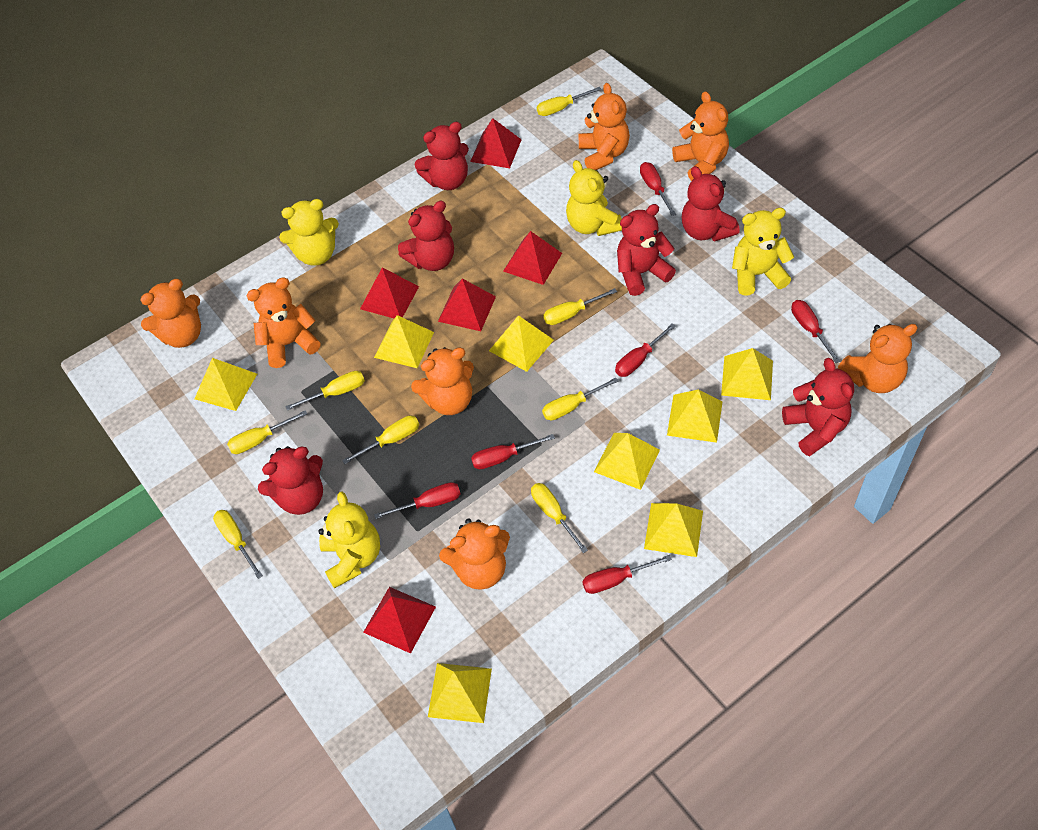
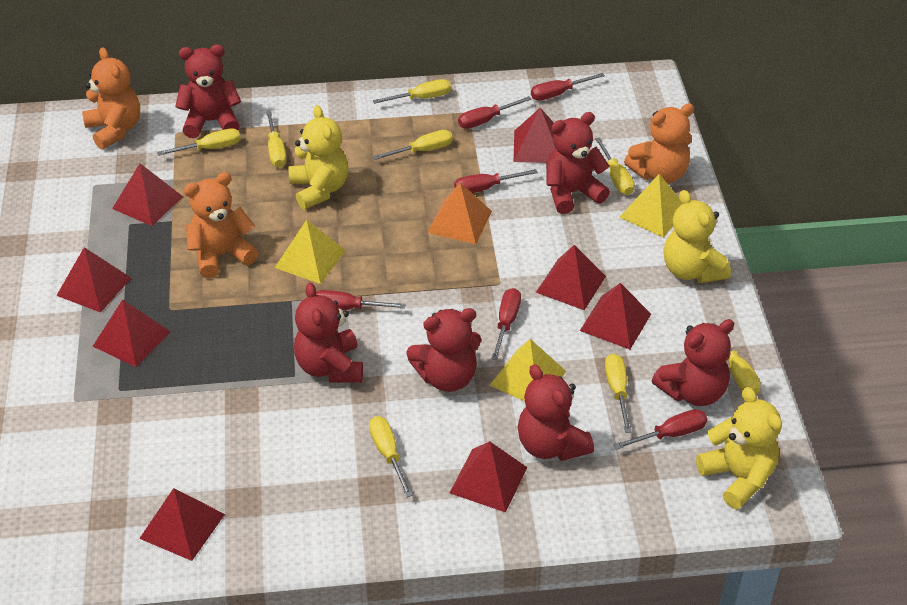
orange pyramid: none = 0 -> [427,183,492,244] = 1
orange teddy bear: [140,279,201,348] [246,277,321,368] [411,347,474,415] [439,518,510,590] [579,83,630,170] [672,91,729,181] [838,324,918,393] = 7 -> [82,47,140,149] [184,172,258,279] [624,103,694,184] = 3
red pyramid: [360,267,419,318] [363,587,436,654] [438,279,496,331] [470,118,522,168] [503,231,562,285] = 5 -> [56,247,131,313] [93,299,170,367] [112,164,183,226] [139,488,225,561] [450,441,528,513] [514,108,555,163] [536,245,606,310] [580,283,651,349] = 8
yellow pyramid: [195,358,257,411] [374,315,434,368] [428,663,492,723] [489,315,554,372] [594,433,660,490] [644,503,703,557] [667,389,723,443] [721,348,773,400] = 8 -> [275,219,346,284] [490,339,566,401] [619,174,681,237] = 3
yellow teddy bear: [279,199,339,266] [318,492,380,589] [566,160,622,236] [732,208,794,295] = 4 -> [288,105,348,210] [663,190,731,283] [696,387,782,509] = 3

